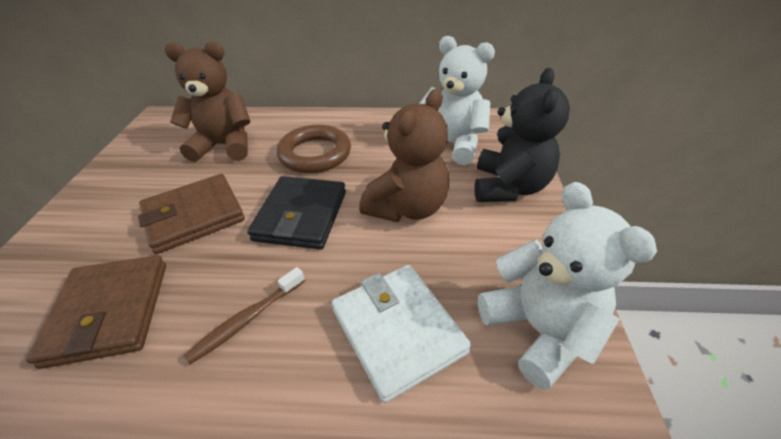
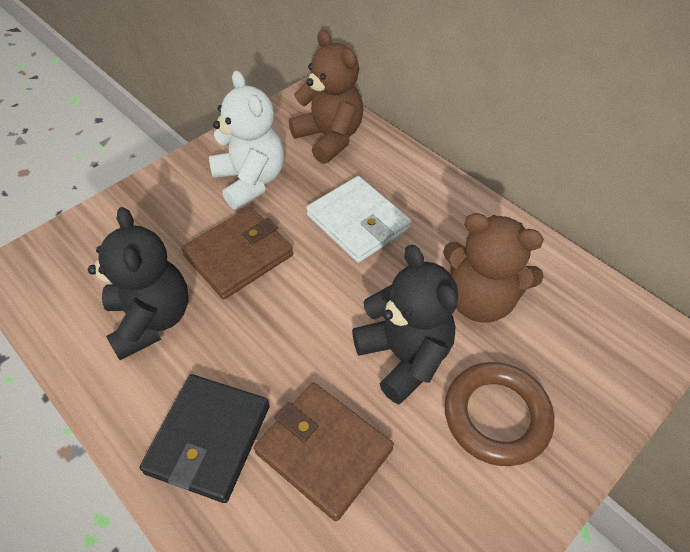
black teddy bear: [474,68,570,202] = 1 -> [88,207,188,360] [352,245,458,404] = 2
brown toothbrush: [184,267,305,364] = 1 -> none = 0
white teddy bear: [419,36,495,165] [478,182,657,390] = 2 -> [209,70,284,210] = 1

